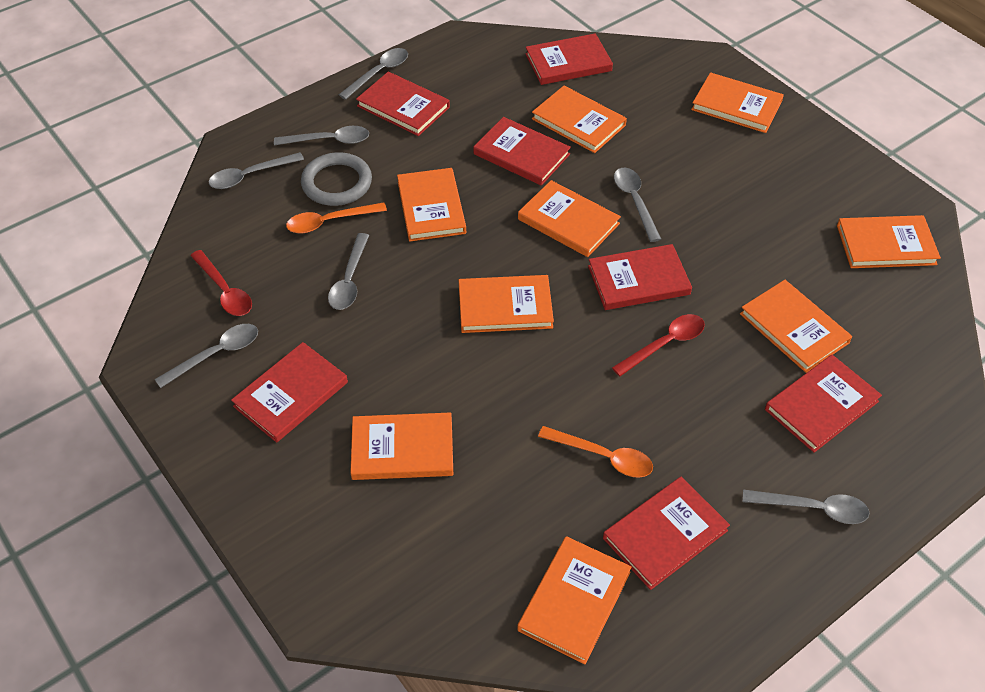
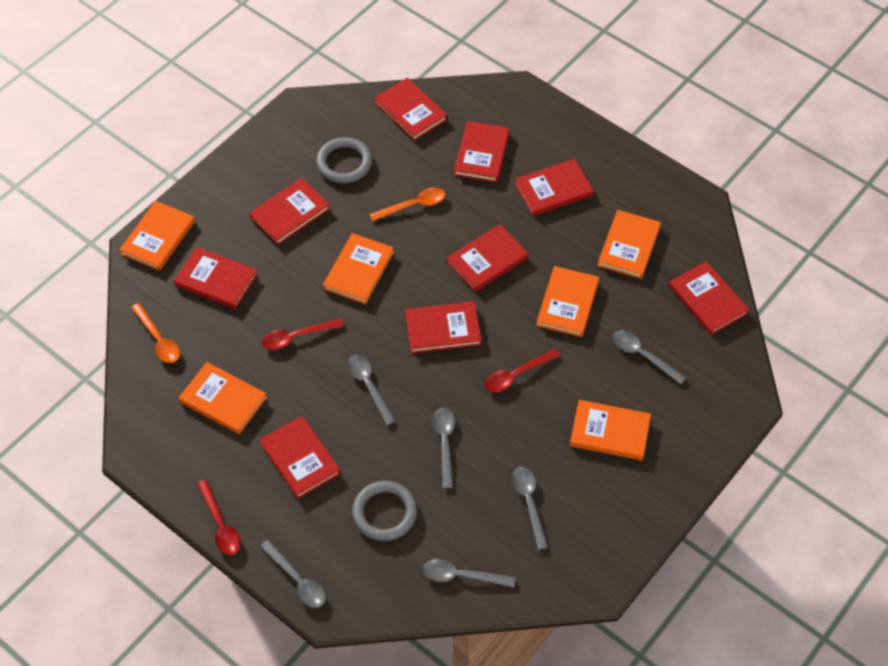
grey ring: [301,152,372,206] = 1 -> [316,137,372,183] [352,481,417,541] = 2
grey spoon: [155,324,258,388] [209,152,304,189] [274,126,369,145] [328,233,369,310] [339,48,408,100] [614,168,661,242] [742,489,870,524] = 7 -> [260,540,326,608] [347,355,395,426] [423,559,515,587] [432,408,455,488] [512,467,548,550] [613,330,686,385] = 6
orange book: [350,412,453,480] [397,168,466,242] [459,275,554,333] [517,536,632,664] [518,180,621,257] [532,86,627,153] [691,72,784,133] [740,280,852,373] [837,215,941,268] = 9 -> [119,201,195,271] [179,362,267,434] [323,233,394,304] [536,266,599,337] [570,400,651,460] [597,210,661,279] = 6
red book: [231,342,348,443] [356,72,450,136] [473,117,571,186] [526,33,613,85] [588,244,692,310] [603,477,730,590] [765,355,882,453] = 7 -> [174,247,258,309] [249,178,330,245] [259,416,341,499] [374,78,447,141] [405,301,482,354] [447,224,529,292] [454,121,510,183] [515,159,594,216] [669,261,749,335] = 9
red spoon: [191,250,252,316] [612,314,705,376] = 2 -> [197,479,241,555] [262,318,344,350] [485,349,560,392] = 3

